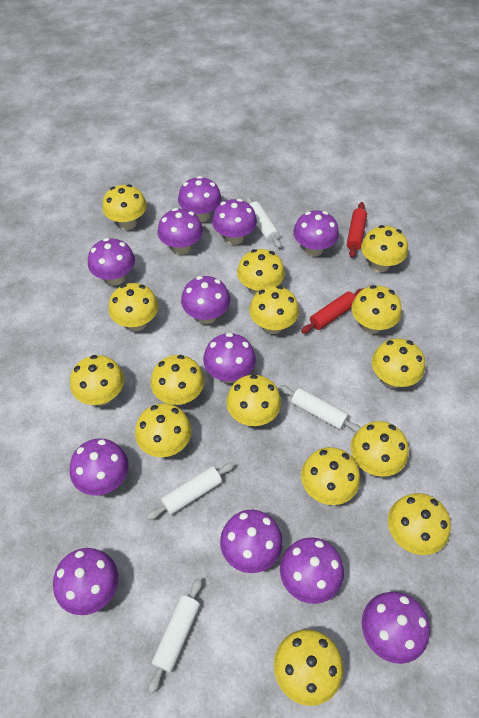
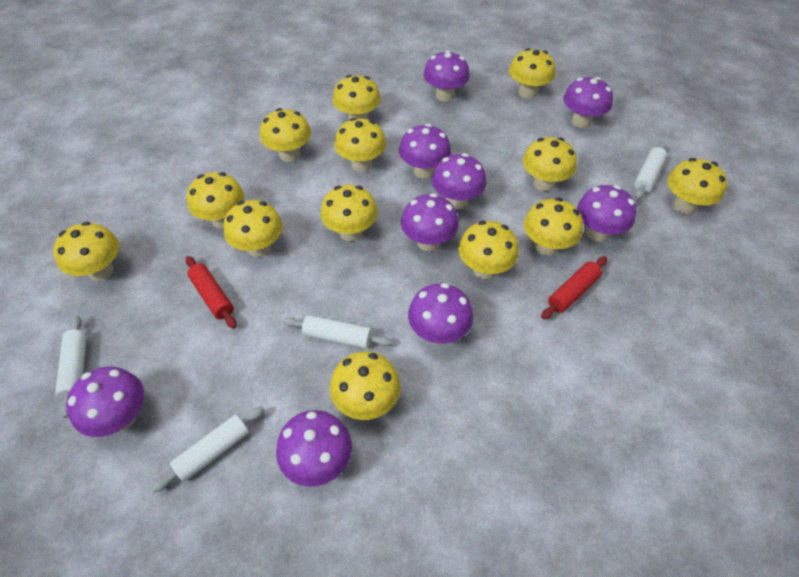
purple mushroom: [53,548,118,615] [70,438,129,496] [88,238,135,286] [158,208,203,255] [178,176,222,222] [181,276,230,324] [203,333,256,383] [212,199,257,245] [220,510,283,573] [280,537,344,604] [293,211,339,257] [362,592,430,664] = 12 -> [66,366,144,437] [276,410,352,487] [399,124,451,179] [401,193,459,252] [408,283,473,345] [423,50,470,102] [432,153,486,209] [563,77,613,128] [577,185,636,242] = 9
yellow mushroom: [70,355,124,405] [102,184,147,230] [109,283,158,331] [135,403,192,457] [151,355,204,405] [226,375,281,426] [237,249,285,295] [249,286,299,334] [274,629,344,706] [301,447,360,505] [351,285,402,334] [351,421,409,477] [361,225,408,272] [372,338,425,388] [388,493,451,555] = 15 -> [53,222,119,281] [187,172,244,228] [223,200,283,257] [260,108,311,162] [321,185,378,241] [330,351,400,420] [333,75,381,120] [334,118,386,172] [458,221,519,279] [509,48,555,99] [523,137,577,191] [524,198,583,256] [667,158,727,214] = 13

